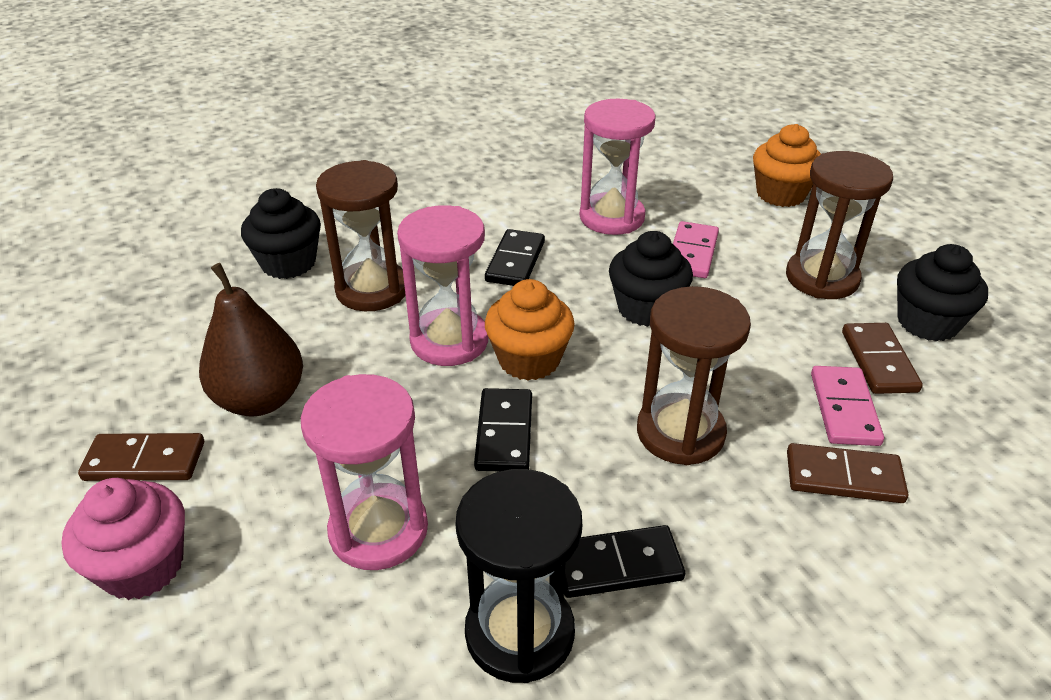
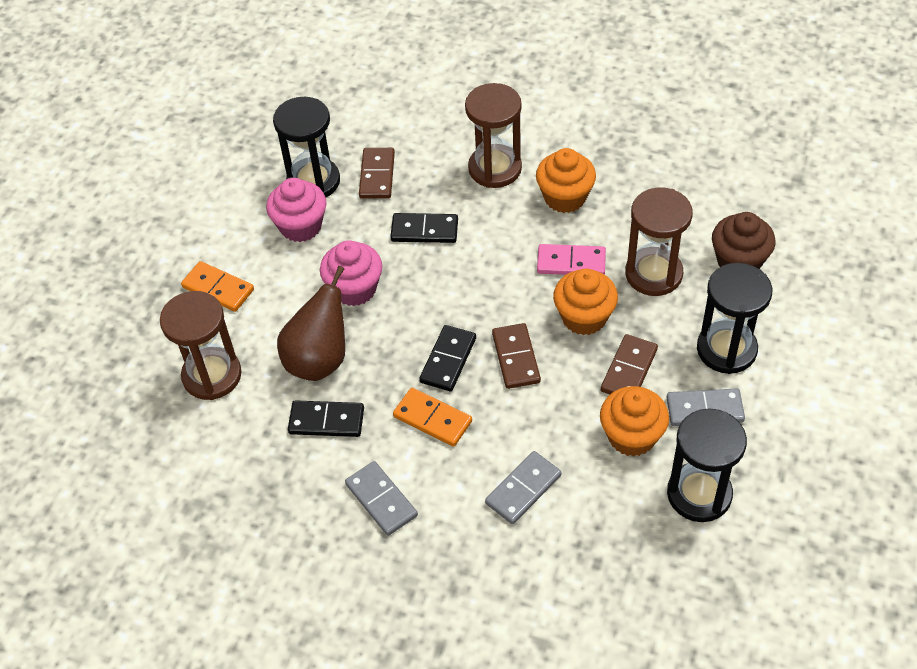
black cupcake: [241,188,321,279] [609,231,693,327] [897,244,988,341] = 3 -> none = 0
black hourglass: [455,469,582,683] = 1 -> [273,97,340,197] [667,408,747,522] [697,263,773,374] = 3
brown cupcake: none = 0 -> [712,212,776,269] = 1
grey domino: none = 0 -> [345,461,418,536] [485,451,562,524] [666,388,745,426] = 3
orange cupcake: [485,279,575,380] [753,124,821,207] = 2 -> [536,148,596,213] [553,269,618,335] [600,386,669,457] = 3
orange domino: none = 0 -> [181,261,254,312] [393,388,472,447] = 2
pink cupcake: [62,478,185,600] = 1 -> [266,178,327,242] [320,240,382,306] = 2
pink domino: [673,221,719,278] [811,366,884,446] = 2 -> [537,244,606,275] = 1
pink hourglass: [301,374,428,570] [397,205,488,366] [580,99,656,235] = 3 -> none = 0

